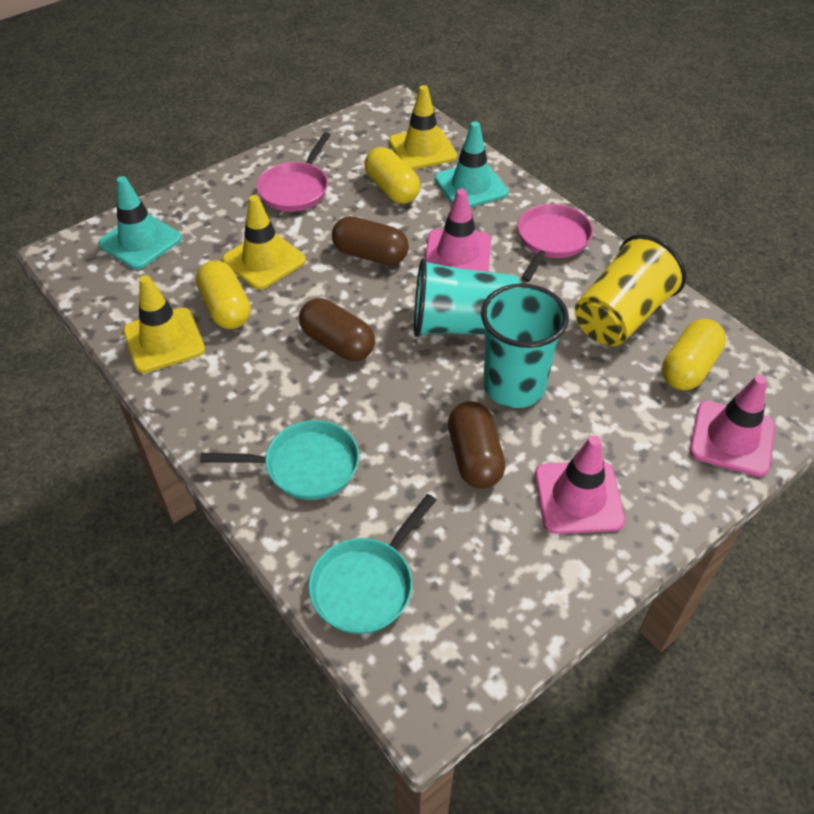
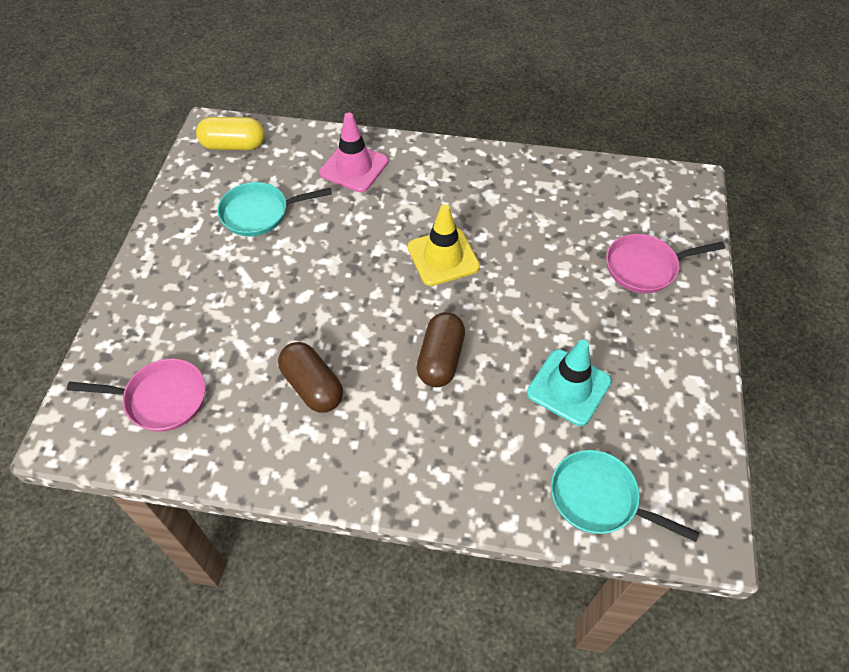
brown capsule: [299,298,375,361] [332,216,409,265] [448,401,505,489] = 3 -> [278,342,343,413] [417,312,465,387] = 2
pink traffic cone: [425,189,491,272] [535,435,625,534] [690,375,775,477] = 3 -> [319,113,388,192] = 1
turquoise cup: [414,259,522,337] [481,284,569,408] = 2 -> none = 0
turquoise traffic cone: [98,176,182,269] [435,121,508,208] = 2 -> [527,340,612,426] = 1
yellow capsule: [196,260,251,329] [364,147,420,204] [662,319,726,390] = 3 -> [196,117,264,150] = 1
yellow cup: [574,234,686,346] = 1 -> none = 0
yellow traffic cone: [123,275,205,373] [222,195,306,290] [389,85,457,170] = 3 -> [408,204,480,286] = 1

